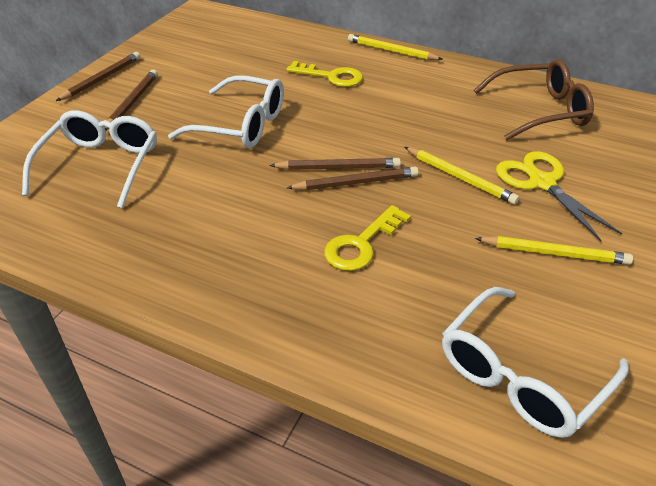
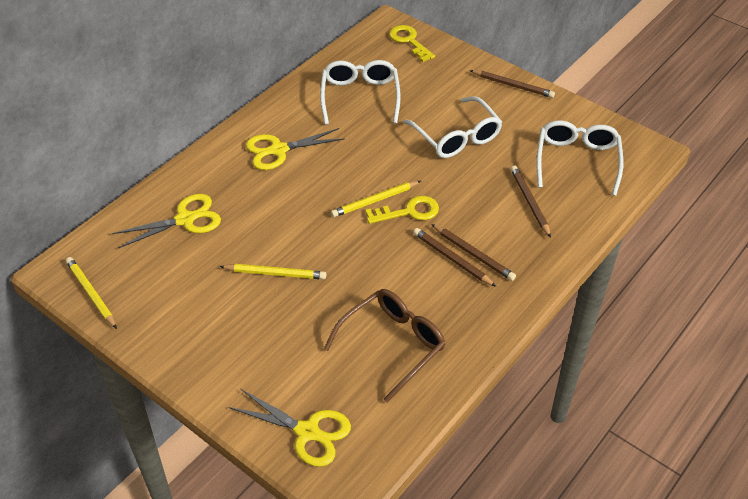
yellow scissors: [496,151,622,241] = 1 -> [112,194,221,248] [228,389,351,467] [246,128,345,170] = 3

